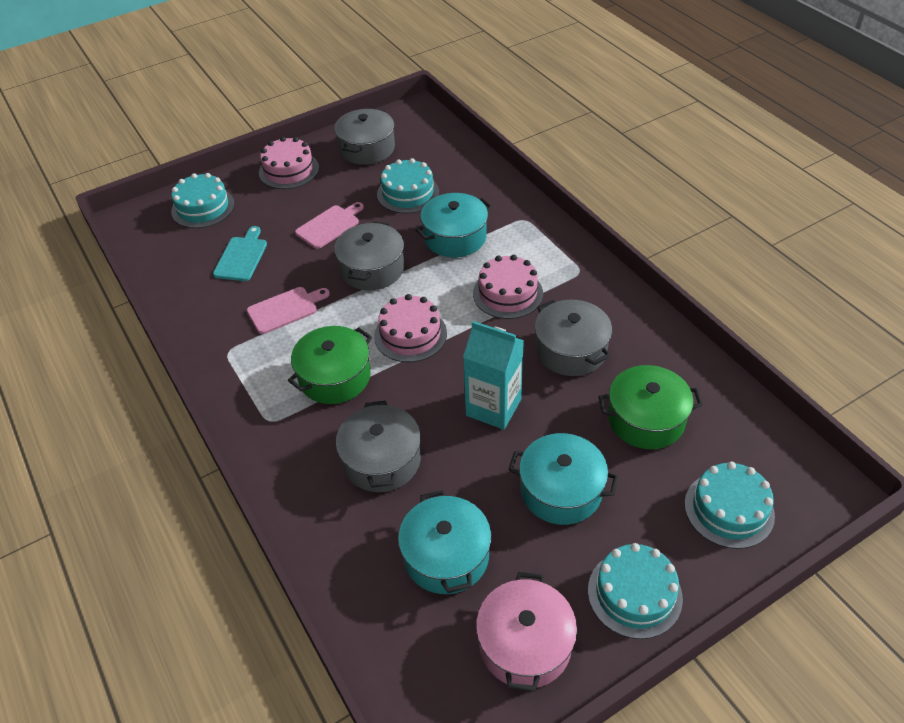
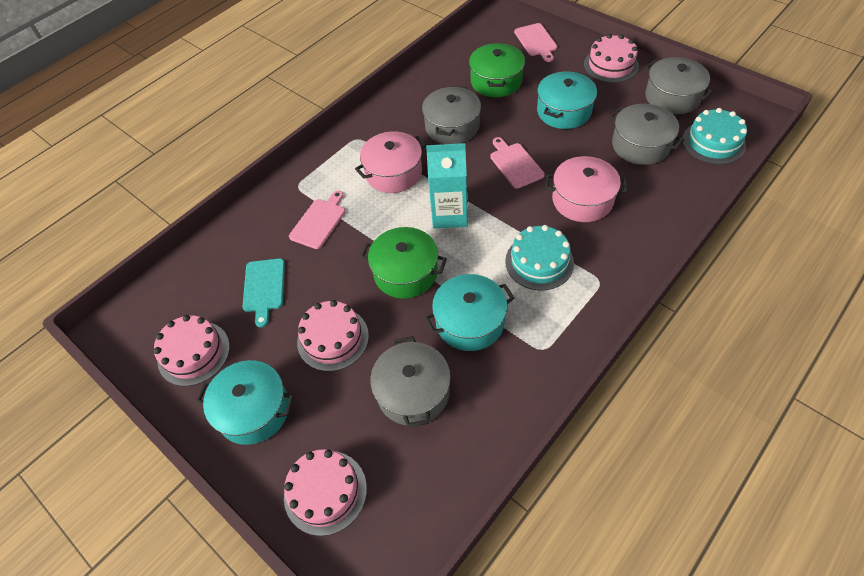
pink cake: [259,137,319,189] [374,294,447,362] [473,255,543,319] = 3 -> [154,315,230,386] [284,449,367,536] [297,300,369,371] [584,34,639,83] = 4
pink cutting board: [247,287,330,334] [295,202,364,249] = 2 -> [289,191,345,249] [490,137,545,189] [514,23,557,62] = 3
pink pot: [476,572,577,692] = 1 -> [355,131,427,193] [545,156,628,222] = 2
turquoise cake: [171,173,235,228] [377,158,439,214] [588,543,683,639] [685,462,775,549] = 4 -> [505,225,574,290] [682,108,747,164] = 2

